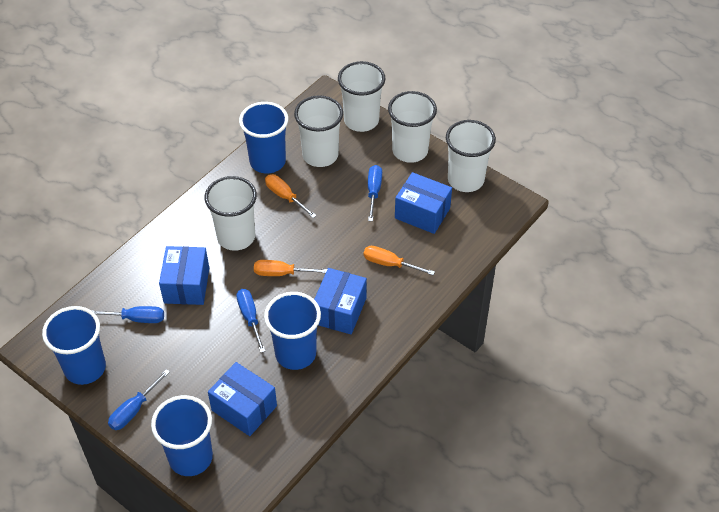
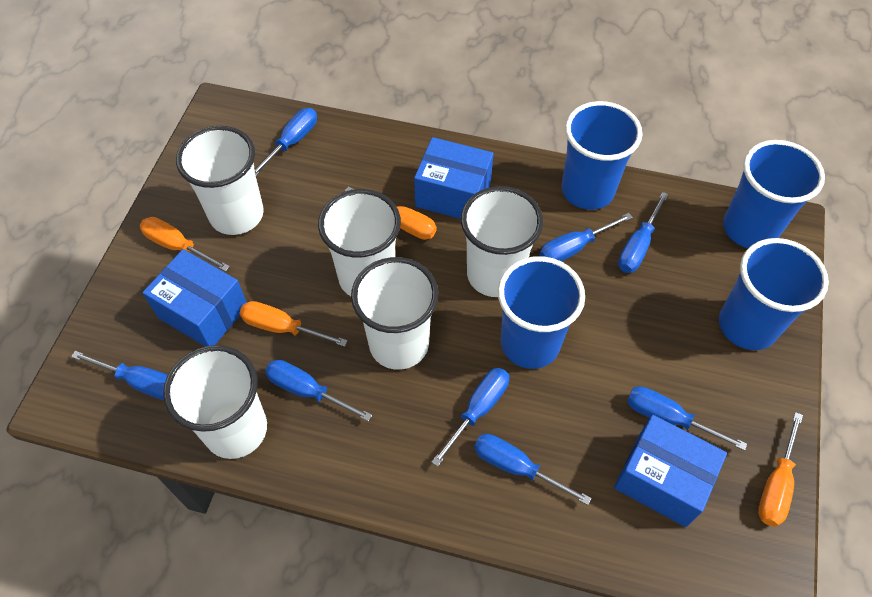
blue box: [159,246,209,305] [208,362,277,436] [314,268,367,334] [395,172,452,234] = 4 -> [142,249,247,346] [414,137,493,219] [614,415,727,527] = 3
blue screwdriver: [91,306,164,323] [108,369,170,430] [236,289,265,353] [368,165,382,221] = 4 -> [71,351,168,400] [255,108,317,176] [265,360,372,422] [432,368,509,467] [474,434,592,505] [539,213,633,261] [618,192,669,273] [627,386,747,451] = 8
orange screwdriver: [254,260,327,276] [265,174,317,218] [363,246,435,275] = 3 -> [140,217,230,272] [239,301,348,347] [345,187,437,240] [758,412,803,527] = 4

